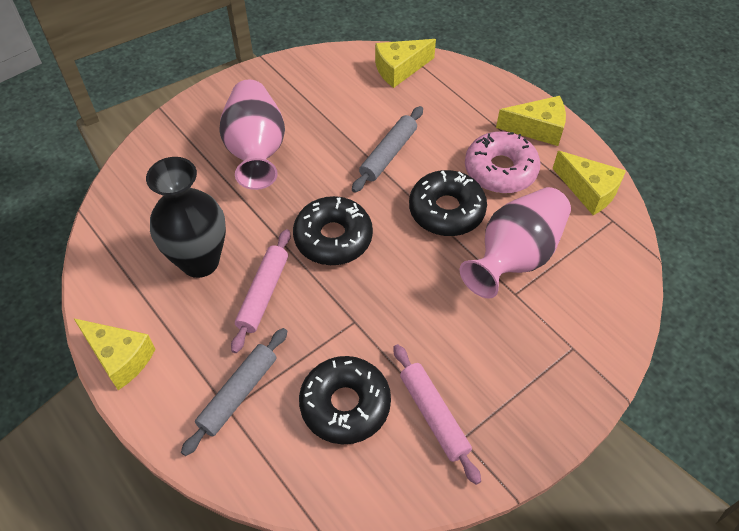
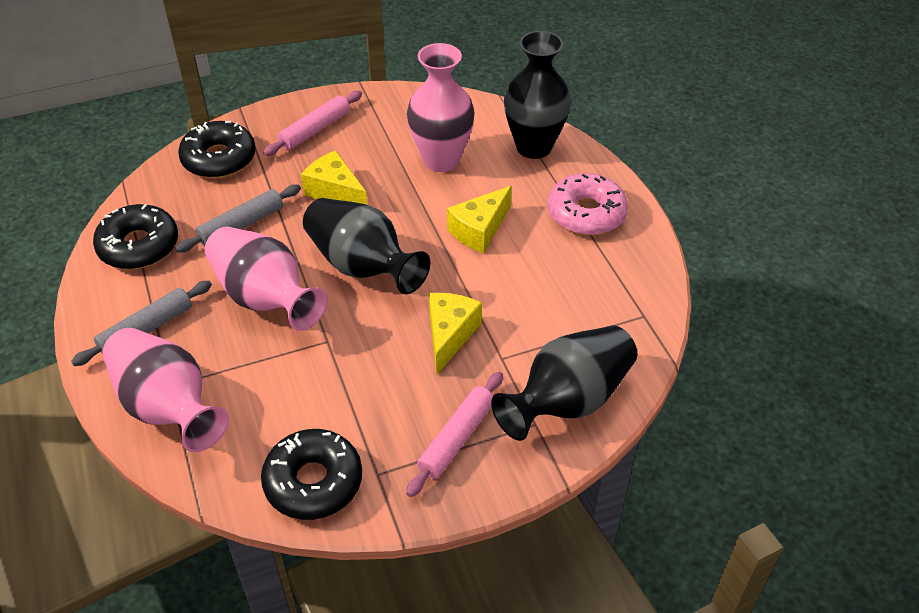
black vase: [146,157,226,278] = 1 -> [303,198,430,294] [491,326,637,441] [504,31,571,159] = 3
pink vase: [219,79,285,190] [460,187,571,299] = 2 -> [102,328,229,452] [205,227,328,331] [407,43,475,172] = 3
yellow cheese: [74,318,155,390] [375,39,436,88] [496,96,566,146] [552,151,626,215] = 4 -> [301,150,367,204] [429,293,482,375] [447,186,512,253] = 3

